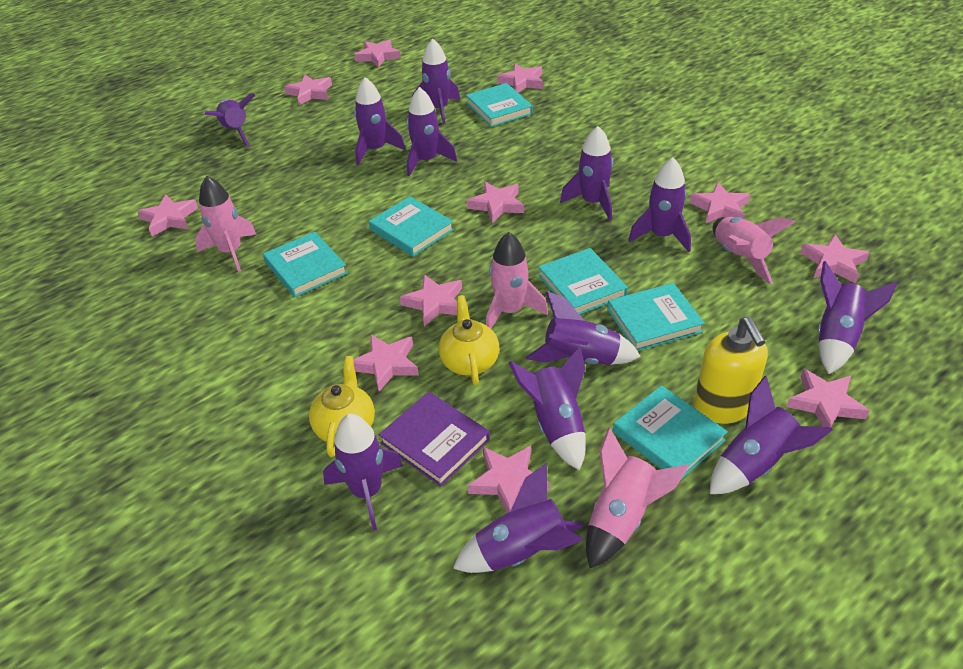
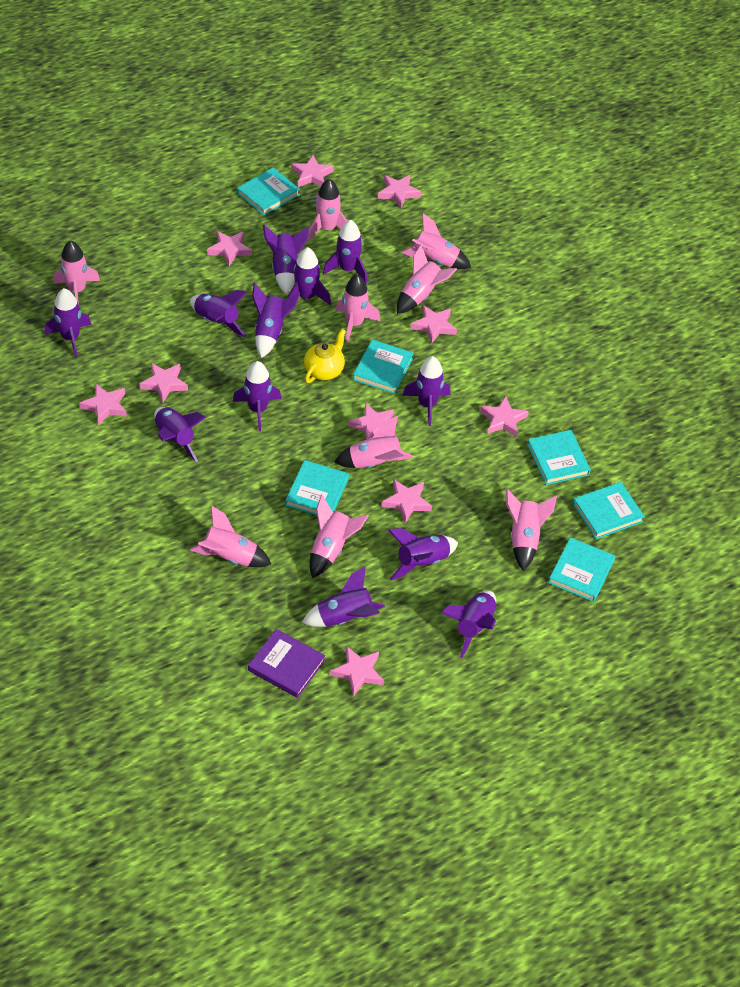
pink rocket: [195,176,257,272] [486,232,548,329] [586,428,689,568] [712,217,795,284] = 4 -> [53,240,100,305] [190,505,271,567] [308,179,347,240] [310,495,369,578] [334,416,413,468] [336,275,380,343] [397,244,457,314] [401,213,471,269] [506,489,557,571] = 9
pink star: [137,194,198,237] [284,75,332,106] [353,334,419,392] [355,39,400,67] [400,274,462,326] [467,182,524,223] [468,445,549,513] [497,64,543,92] [690,182,750,224] [786,368,870,427] [800,234,870,283] = 11 -> [79,384,127,426] [139,363,188,403] [207,231,252,266] [291,155,334,187] [330,646,384,697] [348,403,396,440] [378,175,421,208] [381,479,432,523] [411,305,457,344] [480,396,529,437] = 10
yellow soap dispenser: [694,317,768,424] = 1 -> none = 0
yellow teapot: [309,356,375,457] [439,295,499,385] = 2 -> [304,329,346,383] = 1

